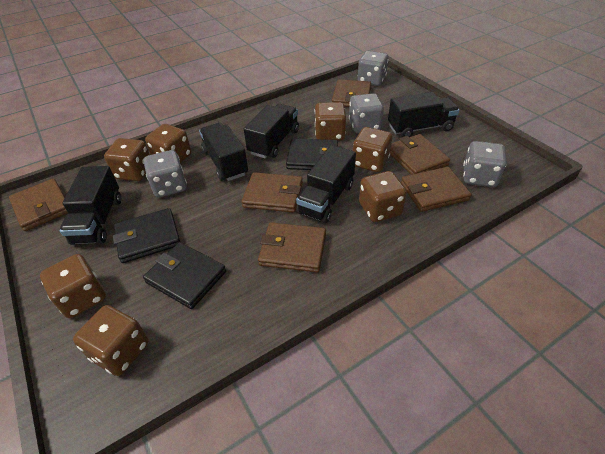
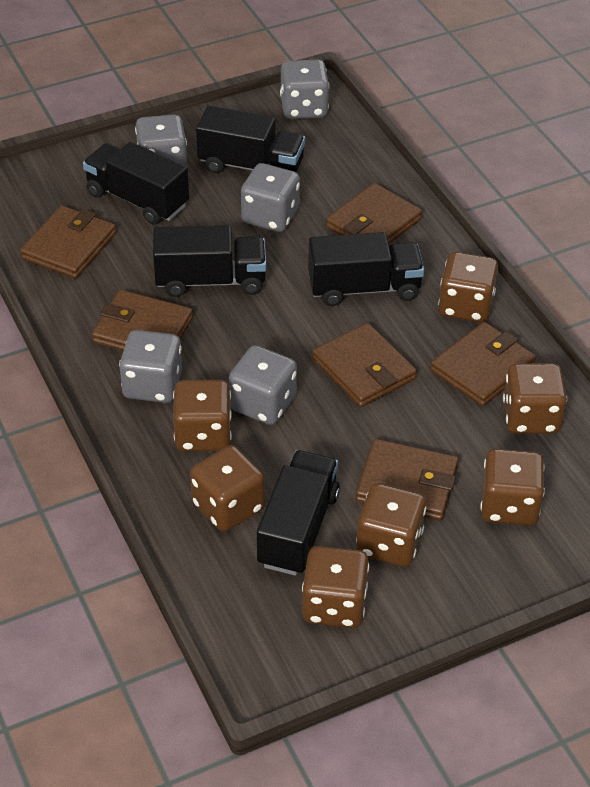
black wallet: [113,208,180,263] [143,242,226,309] [286,138,338,170] = 3 -> none = 0
grey dice: [144,150,187,198] [349,93,384,133] [357,51,389,86] [463,141,507,187] = 4 -> [119,330,182,403] [135,114,187,167] [229,345,297,425] [241,163,300,232] [280,60,329,119] = 5

